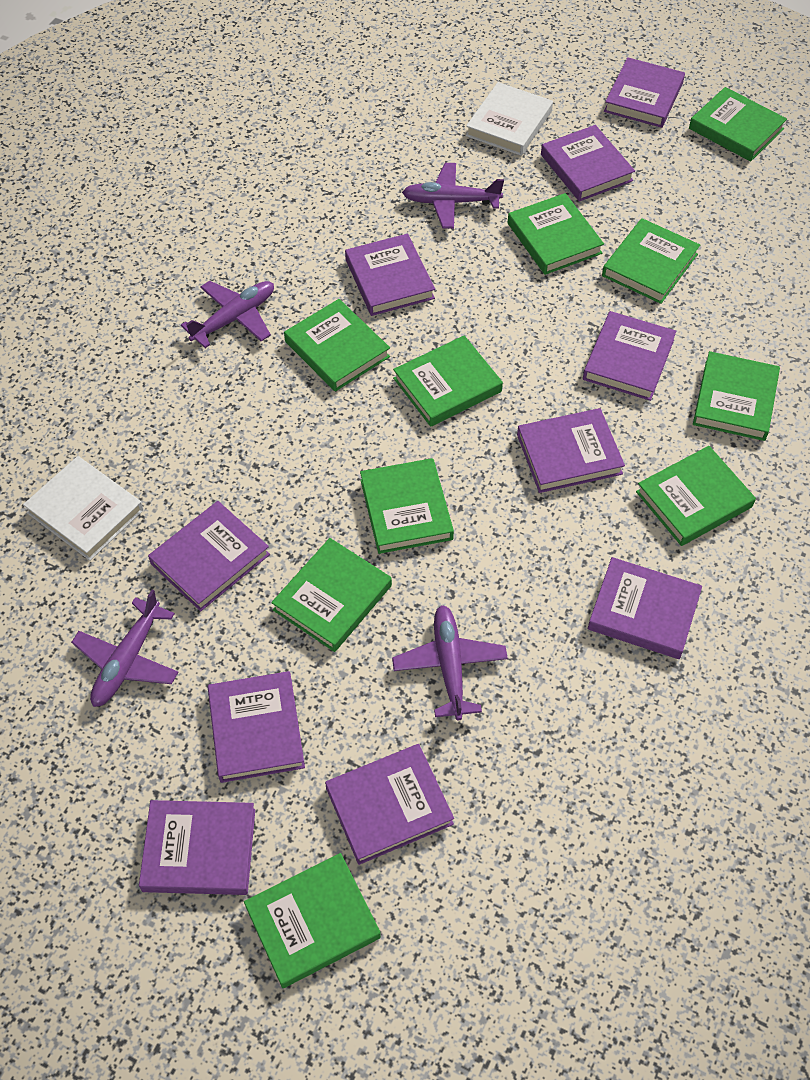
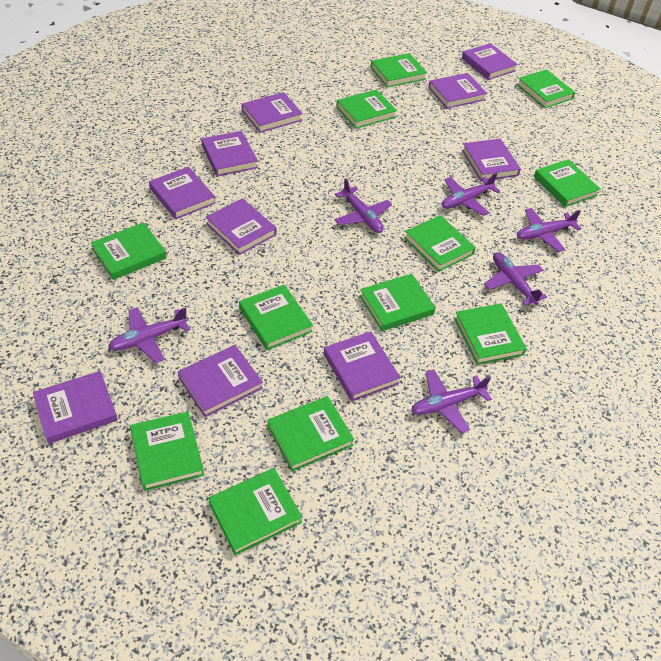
green book: [244,853,381,988] [271,538,392,652] [284,299,390,392] [360,458,454,554] [393,335,503,427] [508,193,604,275] [602,218,700,304] [636,446,756,546] [689,87,787,162] [693,351,780,441] = 10 -> [91,222,166,280] [130,411,204,491] [208,468,302,555] [239,285,313,350] [267,396,354,472] [336,89,397,129] [360,274,436,331] [370,53,427,88] [404,215,476,272] [454,303,527,365] [517,69,575,108] [534,159,600,207] = 12
purple plane: [71,590,179,707] [181,281,274,348] [392,605,508,720] [402,163,504,229] = 4 -> [108,307,190,363] [334,178,392,233] [411,369,492,433] [442,173,500,216] [484,252,547,306] [517,208,581,252] = 6
white book: [23,456,144,561] [466,82,553,156] = 2 -> none = 0

